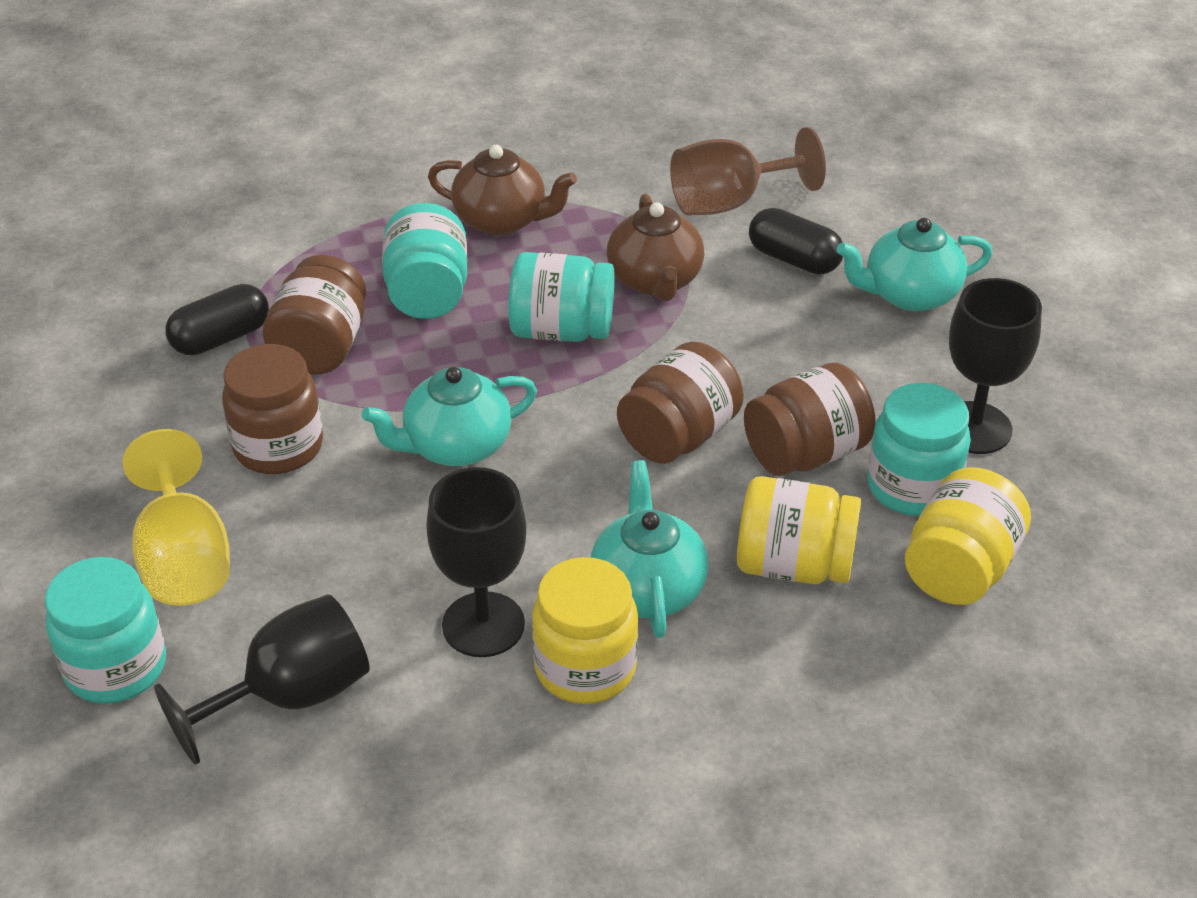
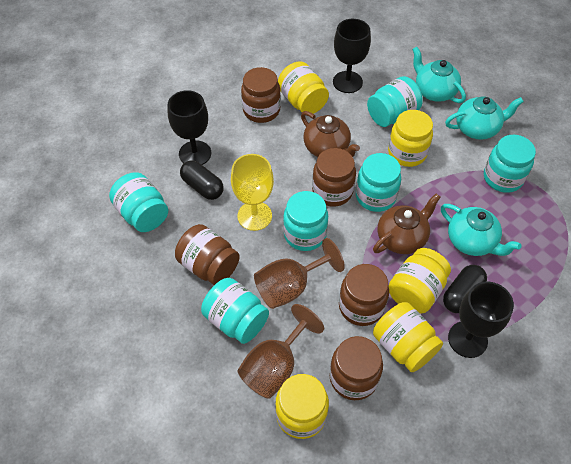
brown goblet: [670,127,826,216] = 1 -> [237,304,324,399] [254,238,345,309] = 2
brown jar: [222,344,323,474] [263,255,366,375] [617,341,744,464] [744,363,876,476] = 4 -> [175,224,240,285] [241,67,281,123] [312,148,356,207] [329,336,383,400] [339,264,389,326] = 5
turquoise jar: [45,557,166,704] [382,203,468,319] [508,252,615,342] [867,383,971,516] = 4 -> [109,172,168,232] [201,278,269,344] [283,191,328,251] [356,153,401,212] [367,76,423,127] [484,135,536,193] = 6
yellow jar: [532,557,639,704] [737,476,861,584] [905,468,1031,605] = 3 -> [275,374,329,439] [278,61,329,114] [373,302,443,372] [388,110,433,167] [389,248,451,313] = 5

